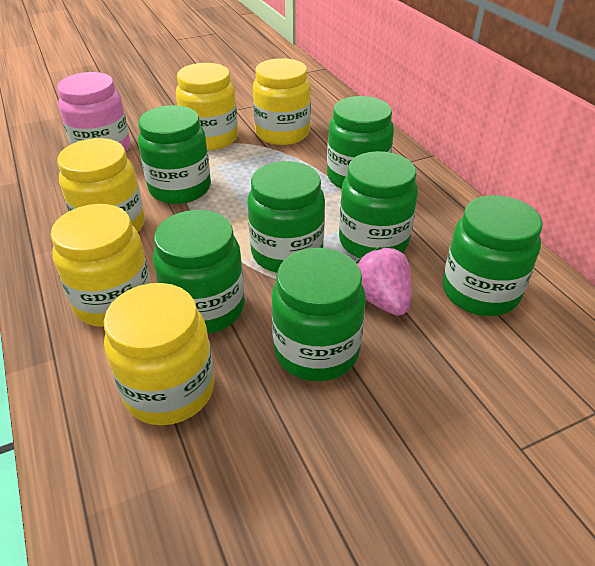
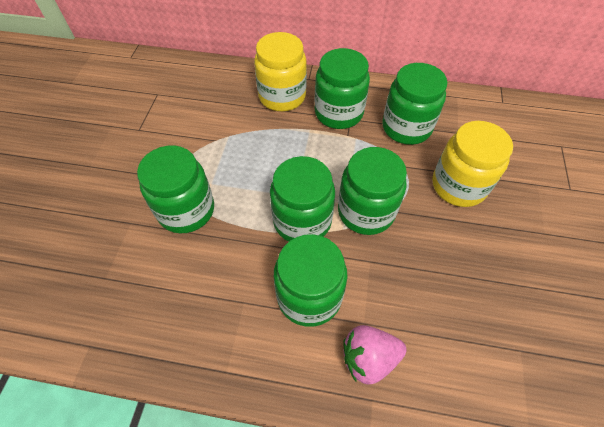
green jar: [138,105,211,204] [153,210,245,334] [248,161,325,273] [272,248,366,381] [327,96,394,189] [339,151,418,258] [443,195,543,316] = 7 -> [137,146,214,234] [270,156,335,242] [274,234,347,327] [314,48,370,129] [338,147,407,235] [382,63,447,145] = 6
pink jar: [57,72,130,152] = 1 -> none = 0
yellow jar: [51,204,151,327] [57,138,145,232] [104,283,214,425] [176,63,238,150] [253,58,311,145] = 5 -> [254,32,307,111] [432,121,513,207] = 2

